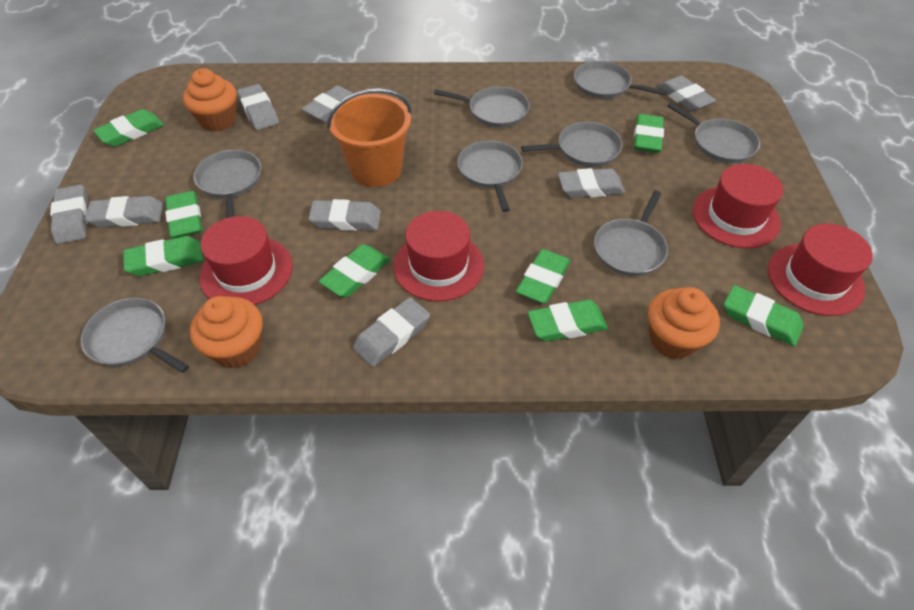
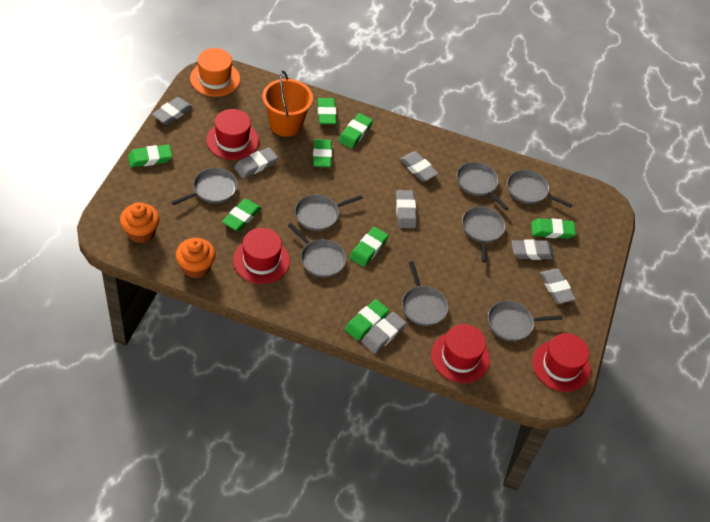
grey eraser: [50,185,88,244] [85,196,163,228] [237,84,279,130] [302,86,354,122] [308,199,381,231] [353,297,430,367] [558,168,625,198] [658,75,716,112] = 8 -> [152,97,193,125] [234,147,278,178] [361,312,406,353] [396,190,417,228] [400,151,439,181] [511,239,554,260] [540,269,576,304] = 7
orange cupcake: [183,68,236,132] [190,296,263,368] [648,287,720,359] = 3 -> [120,202,160,243] [176,238,216,278] = 2
orange hat: none = 0 -> [190,48,240,97] = 1

